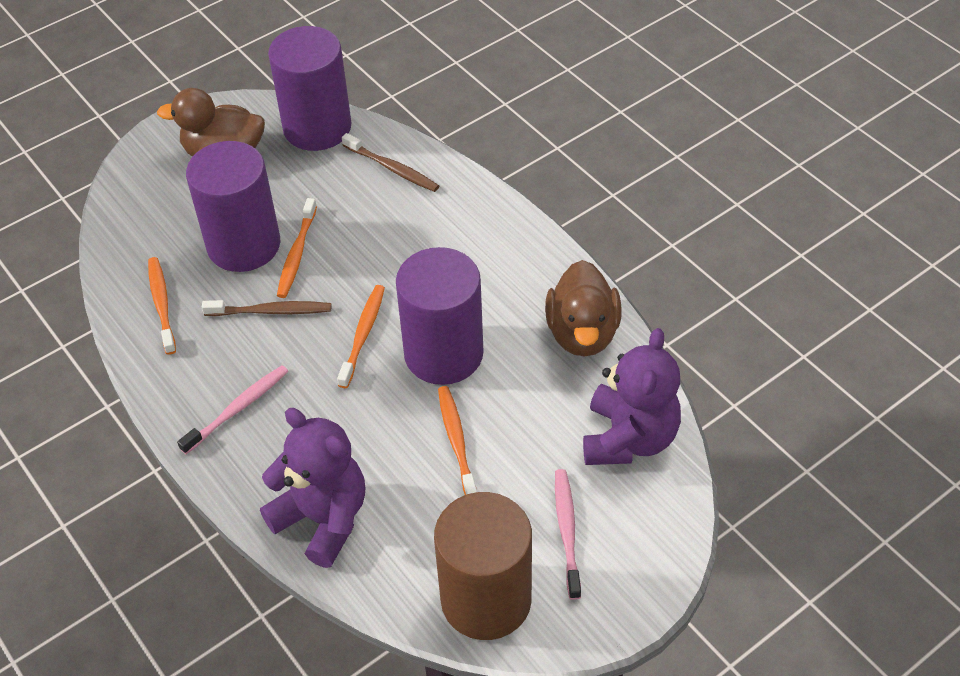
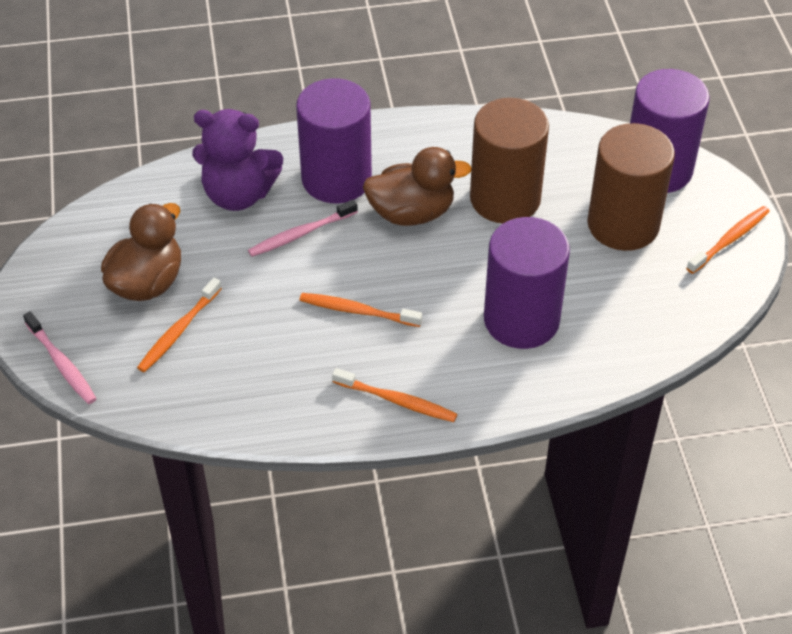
brown cylinder: [434,492,532,640] = 1 -> [470,98,549,223] [587,123,675,251] = 2
brown toothbrush: [202,300,331,316] [342,133,439,192] = 2 -> none = 0
purple teddy bear: [260,408,365,568] [583,328,681,465] = 2 -> [192,109,283,211] = 1

